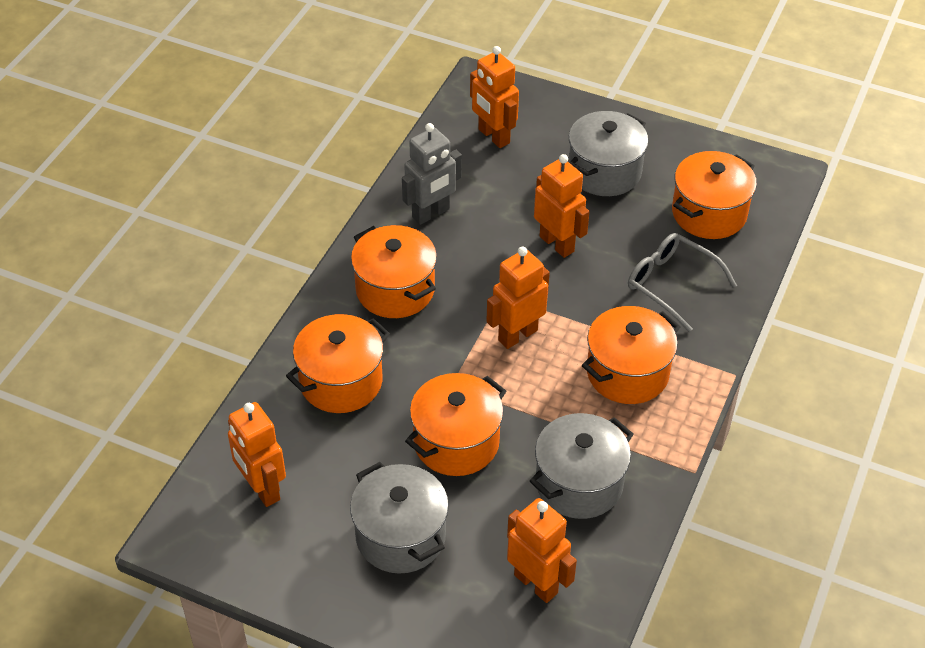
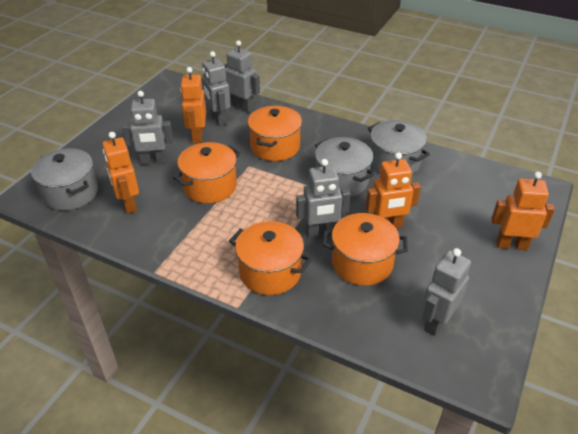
grey glasses: [628,233,737,332] = 1 -> none = 0
grey robot: [402,123,462,225] = 1 -> [122,91,173,165] [202,51,231,126] [224,40,260,113] [296,159,350,238] [421,248,471,336] = 5
orange pot: [286,314,390,413] [351,225,437,318] [405,373,506,476] [582,306,681,404] [672,151,757,239] = 5 -> [173,142,240,204] [229,221,312,295] [248,106,302,161] [323,213,408,286] = 4
orange robot: [228,402,286,507] [470,46,519,148] [486,247,550,349] [507,498,577,603] [534,154,590,258] = 5 -> [102,132,139,214] [180,67,206,143] [366,152,421,228] [491,172,555,250] = 4

